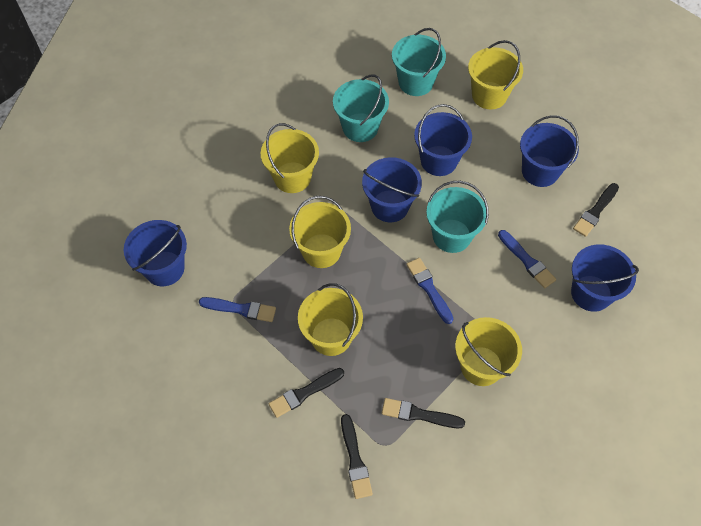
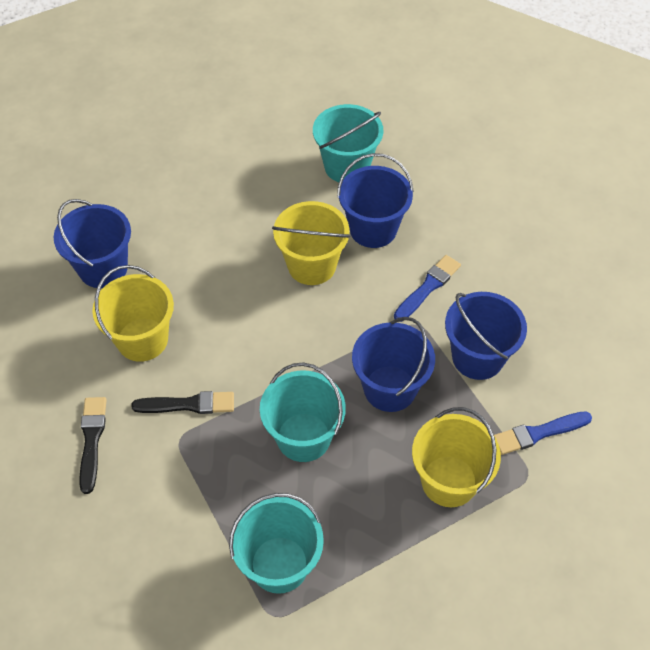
black brush: [269,368,344,418] [341,414,373,499] [382,398,465,428] [573,183,619,237] = 4 -> [79,397,107,494] [131,391,234,414] = 2
blue brush: [199,297,276,322] [406,258,453,324] [498,230,556,288] = 3 -> [394,255,461,322] [494,411,592,455] = 2
blue bucket: [124,220,187,286] [362,157,422,222] [414,104,472,176] [520,115,579,187] [571,244,639,312] = 5 -> [54,199,131,288] [337,153,414,248] [352,317,435,412] [445,292,527,380] = 4
yellow bucket: [261,123,319,193] [289,196,351,268] [298,283,363,356] [455,317,522,386] [468,40,523,109] = 5 -> [92,265,174,362] [272,201,351,285] [412,407,501,507] = 3

